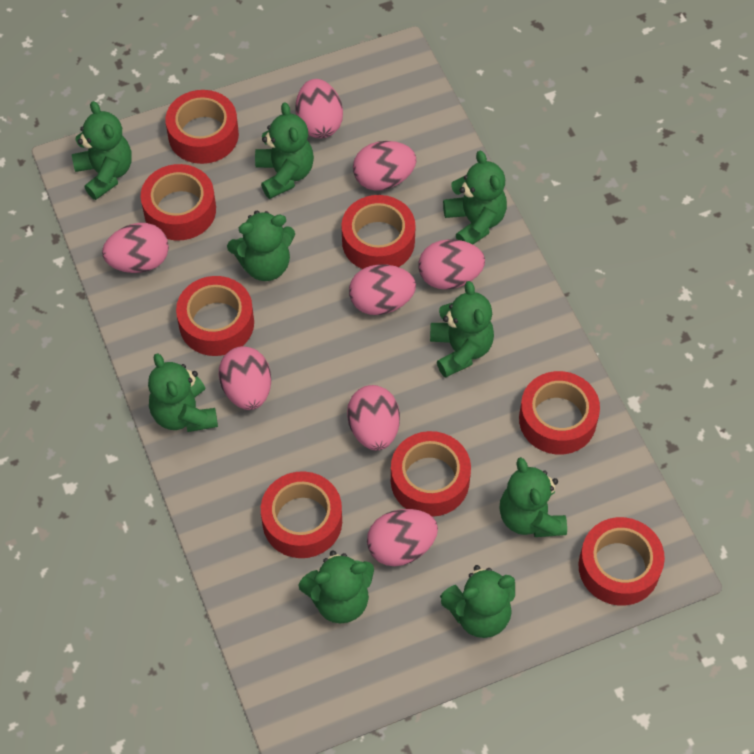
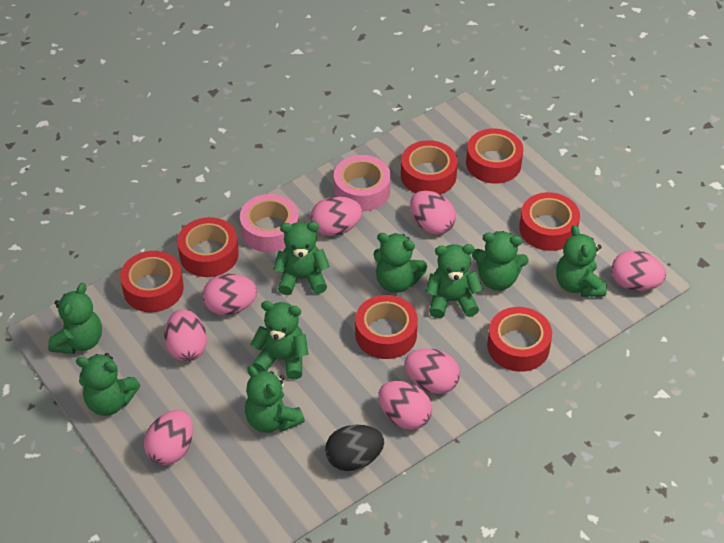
black egg: none = 0 -> [325,425,384,471] = 1
pink tape: none = 0 -> [240,194,299,253] [334,155,391,211] = 2
red tape: [141,164,216,241] [165,90,239,164] [176,276,254,356] [261,471,342,558] [341,195,416,269] [391,431,471,517] [519,371,600,454] [578,517,665,606] = 8 -> [120,251,184,312] [177,217,239,277] [355,295,418,359] [401,140,458,194] [466,129,524,184] [487,307,552,372] [519,192,580,251] = 7

